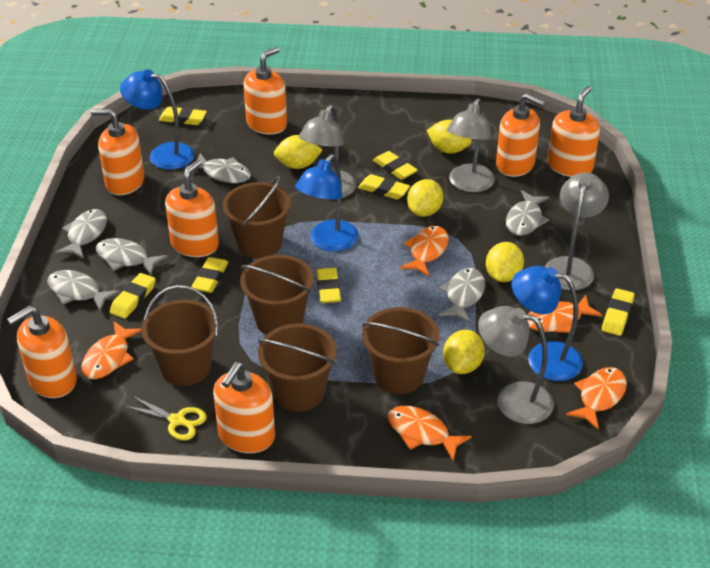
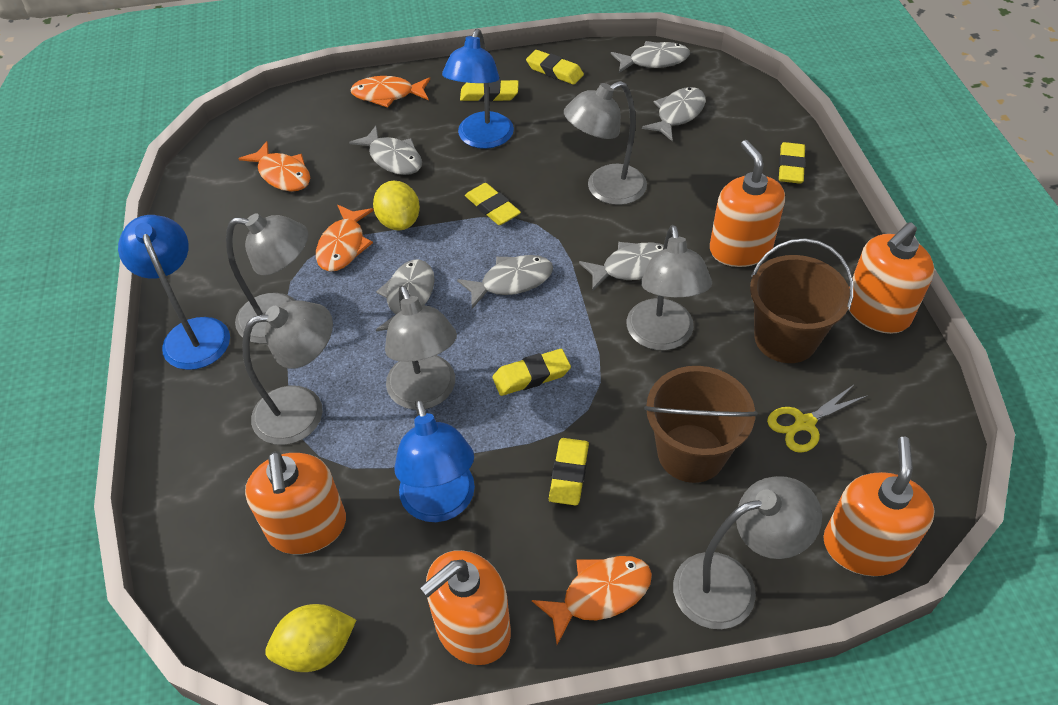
brown bucket: [141,285,219,386] [222,176,291,259] [240,255,314,335] [258,323,337,412] [362,307,439,394] = 5 -> [644,366,758,483] [750,238,854,363] = 2
grey lamp: [299,105,356,198] [447,98,495,192] [478,306,554,424] [545,172,609,290] = 4 -> [226,213,308,344] [242,300,333,445] [385,285,457,410] [564,81,647,205] [627,225,712,350] [673,476,822,629] = 6
orange fish: [82,321,142,379] [388,406,472,461] [400,226,449,277] [527,295,603,333] [566,367,627,430] = 5 -> [238,141,310,192] [316,205,374,272] [350,76,430,108] [532,556,652,645] = 4
orange soap dispenser: [7,306,77,398] [91,109,144,195] [165,160,219,257] [213,362,275,453] [243,47,287,135] [496,93,545,177] [548,86,600,177] = 7 -> [245,451,346,554] [420,550,511,665] [710,140,785,267] [823,437,935,576] [849,222,934,334] = 5
yellow eraser: [110,273,156,319] [159,107,207,125] [191,257,228,293] [316,268,341,303] [358,174,410,199] [373,151,418,180] [602,288,635,336] = 7 -> [460,79,519,102] [465,183,521,225] [493,349,571,396] [526,50,584,85] [549,438,589,505] [779,142,806,184] = 6
yellow lemon: [274,135,322,169] [407,179,443,217] [427,120,471,154] [443,330,485,374] [486,242,524,282] = 5 -> [265,604,356,672] [373,181,420,230] = 2

